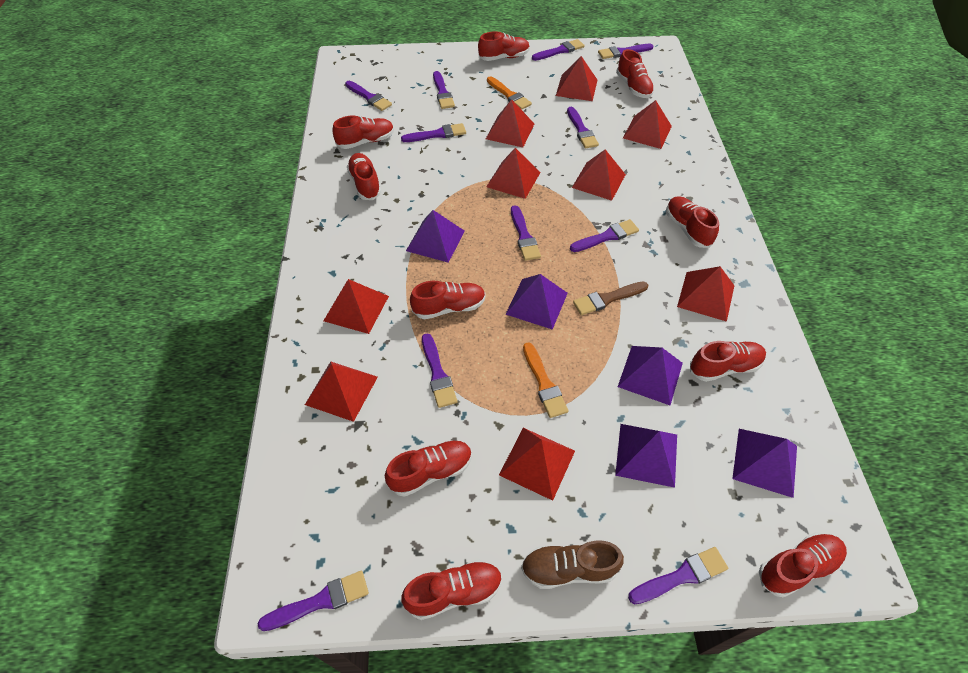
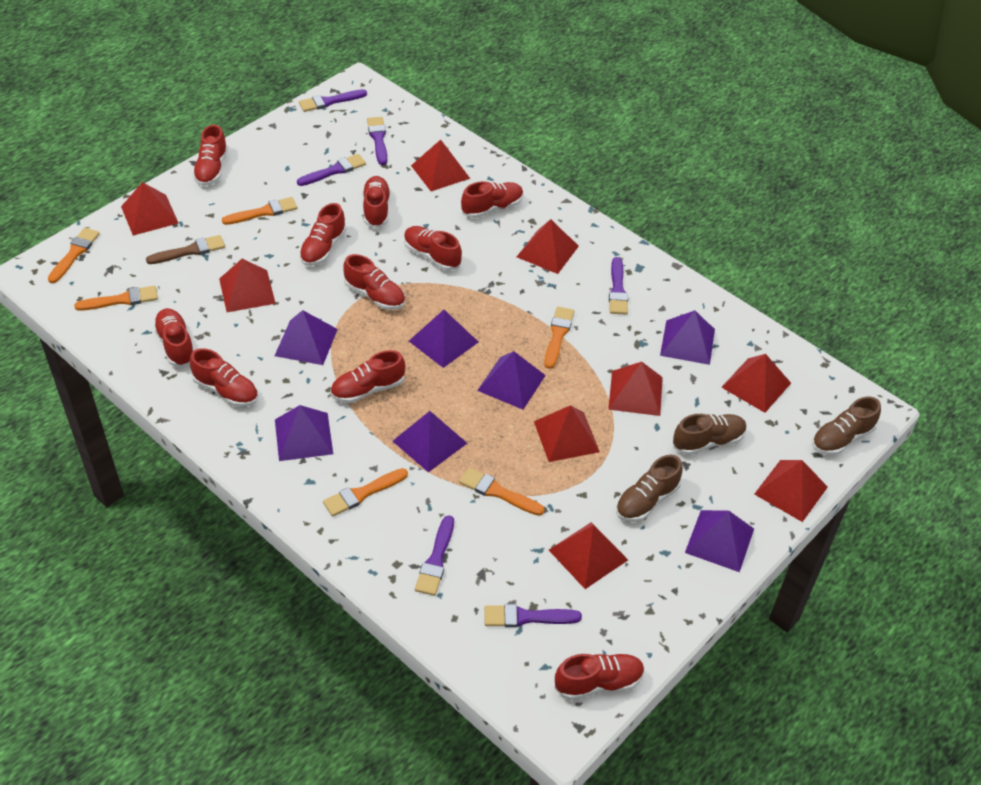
brown shoe: [521,540,624,589] = 1 -> [616,455,683,522] [673,414,747,455] [812,397,881,455] = 3
orange brush: [487,76,532,110] [523,342,568,418] = 2 -> [48,228,100,283] [74,286,158,311] [222,197,298,225] [323,468,408,517] [459,468,545,516] [544,307,574,369] = 6
purple brush: [258,571,369,631] [345,81,392,111] [401,123,466,142] [422,333,457,408] [433,71,455,109] [511,205,541,261] [532,39,585,61] [567,107,599,149] [570,219,639,252] [598,44,653,59] [628,547,728,604] = 11 -> [297,154,366,186] [299,89,367,112] [367,117,387,165] [415,515,454,596] [484,604,582,627] [609,257,628,315] = 6
purple pyramid: [406,210,465,263] [505,274,568,330] [615,424,677,488] [618,346,683,405] [732,429,797,498] = 5 -> [275,310,338,365] [275,405,333,461] [393,411,467,472] [409,310,478,368] [477,351,546,410] [660,310,715,365] [685,510,754,572] = 7

